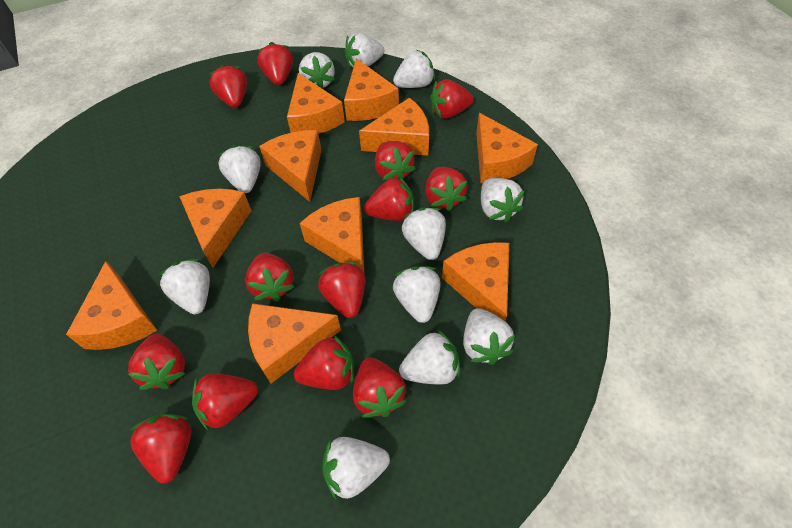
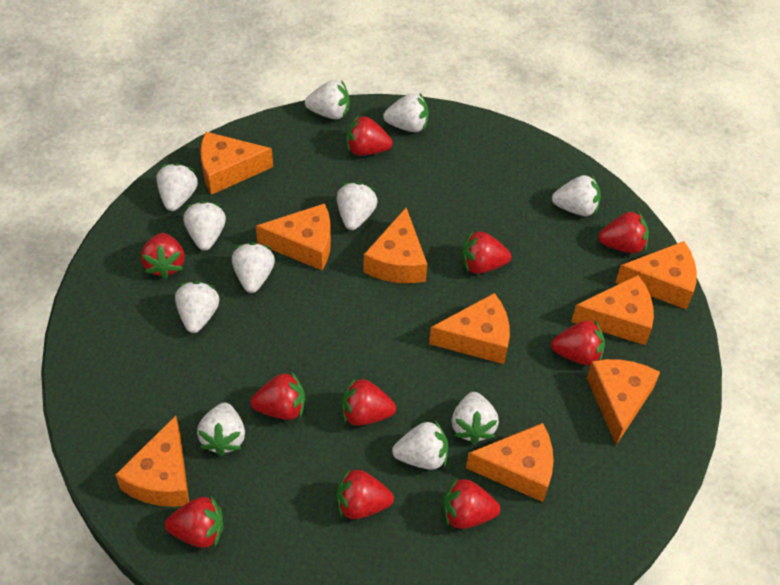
orange cheese: [66,261,157,350] [179,189,252,268] [248,303,341,383] [259,130,321,202] [287,73,345,134] [300,197,364,272] [344,58,399,121] [359,98,429,156] [442,242,509,321] [476,113,538,183] = 10 -> [115,416,189,507] [200,132,273,195] [256,203,331,270] [363,208,427,283] [429,293,510,364] [466,423,554,502] [571,275,654,345] [587,359,660,445] [615,241,697,310] = 9
red strawberry: [128,333,186,390] [129,414,191,484] [192,373,258,431] [209,64,247,108] [245,253,295,302] [257,42,293,85] [294,335,354,390] [318,262,365,318] [353,357,407,418] [364,176,414,221] [375,141,416,180] [425,167,467,211] [430,79,474,119] = 13 -> [141,233,184,279] [165,496,223,548] [250,371,305,420] [337,468,394,519] [342,377,396,426] [347,115,392,156] [443,478,500,529] [462,230,511,274] [551,320,605,366] [598,211,649,254] = 10

